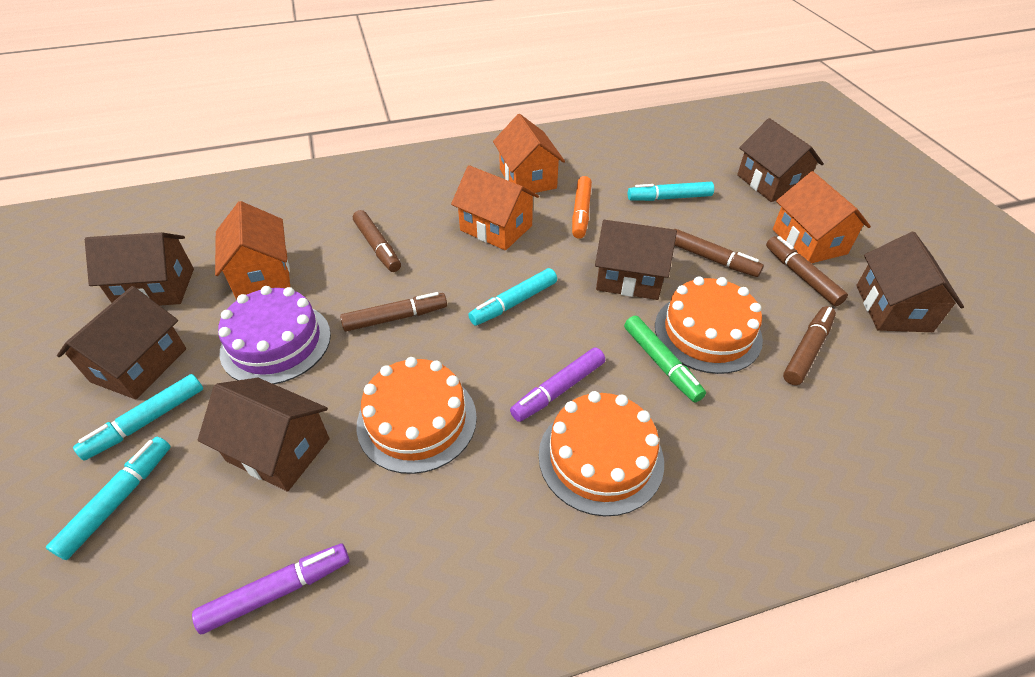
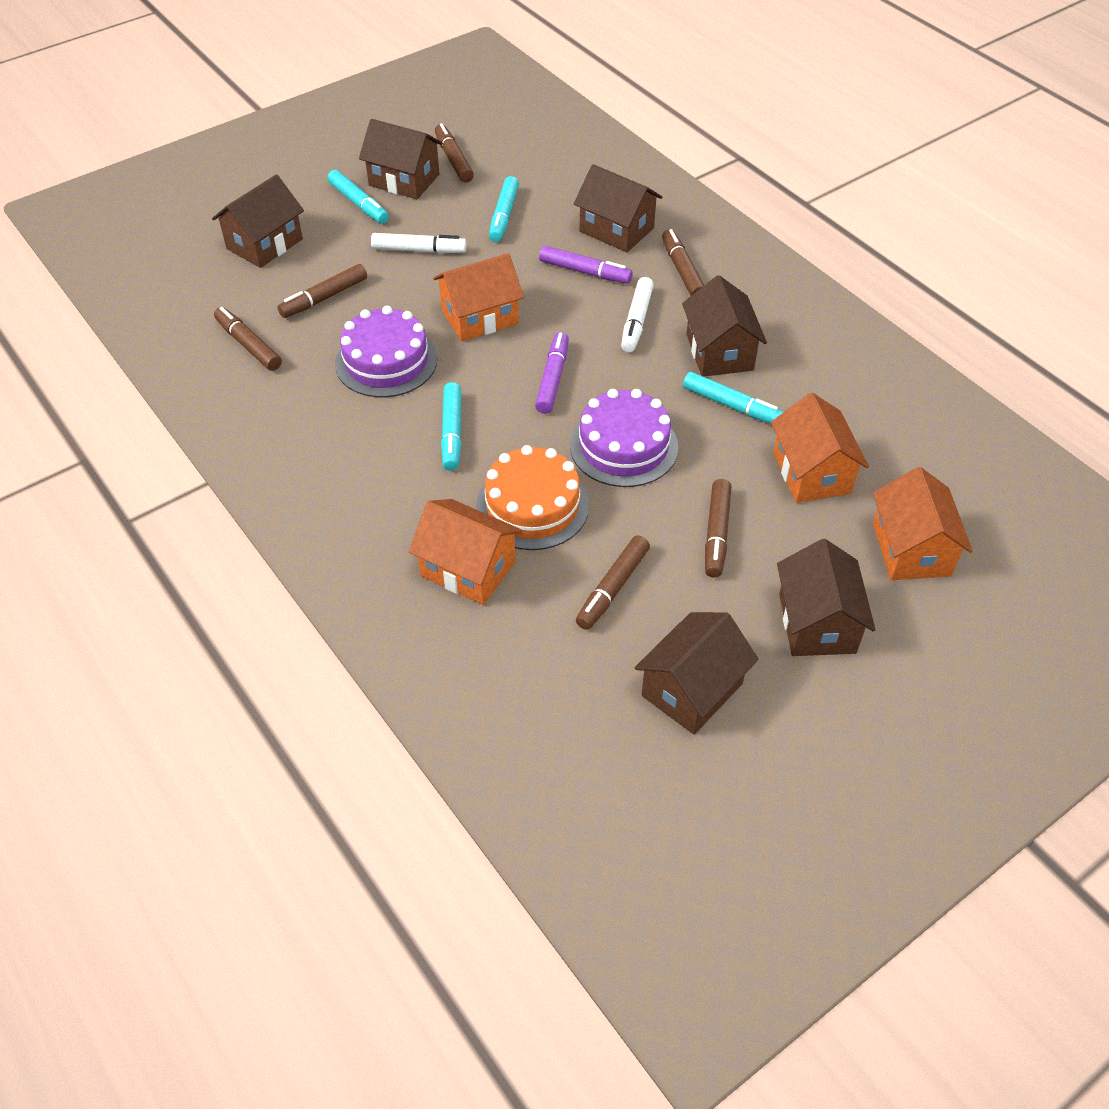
brown marker: [340,292,447,332] [353,210,401,272] [675,229,764,277] [766,236,848,306] [783,306,836,385] = 5 -> [214,307,282,371] [277,264,367,318] [435,123,474,183] [576,535,650,630] [662,229,704,296] [705,479,731,578] = 6
green marker: [624,316,706,402] = 1 -> none = 0
orange cake: [356,357,477,474] [539,391,664,516] [655,277,763,374] = 3 -> [476,445,589,550] = 1
orange marker: [572,176,592,239] = 1 -> none = 0
purple cake: [218,286,331,384] = 1 -> [335,306,437,397] [570,389,678,487] = 2
white marker: none = 0 -> [371,233,467,253] [621,277,654,352] = 2

